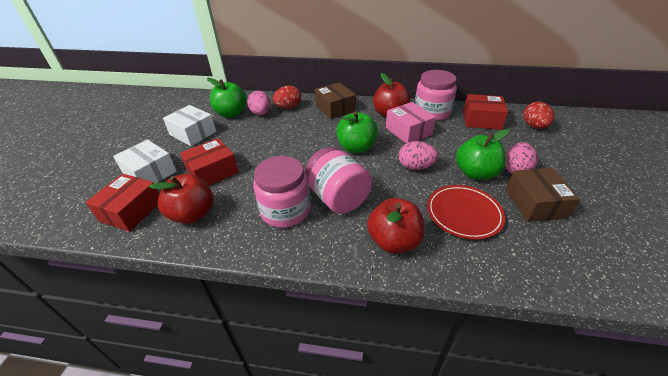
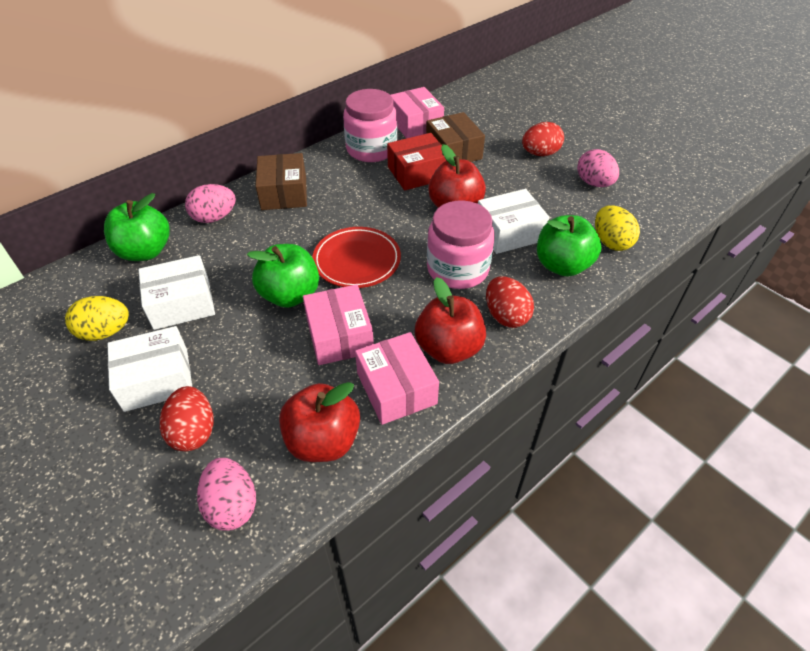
pink box: [386,102,436,143] = 1 -> [303,284,374,365] [355,332,439,425] [391,87,444,138] = 3
pink jar: [253,156,311,228] [305,147,372,214] [415,70,457,121] = 3 -> [343,89,397,162] [427,200,495,289] = 2
red box: [85,174,159,232] [180,138,239,186] [463,94,509,130] = 3 -> [387,133,447,190] = 1
red egg: [273,85,301,109] [523,102,555,129] = 2 -> [160,386,214,451] [486,276,534,328] [522,122,564,156] = 3
white box: [113,139,177,183] [163,105,216,146] = 2 -> [108,326,192,412] [138,255,215,330] [478,189,550,254] = 3
yellow egg: none = 0 -> [65,296,129,341] [595,205,640,251] = 2

